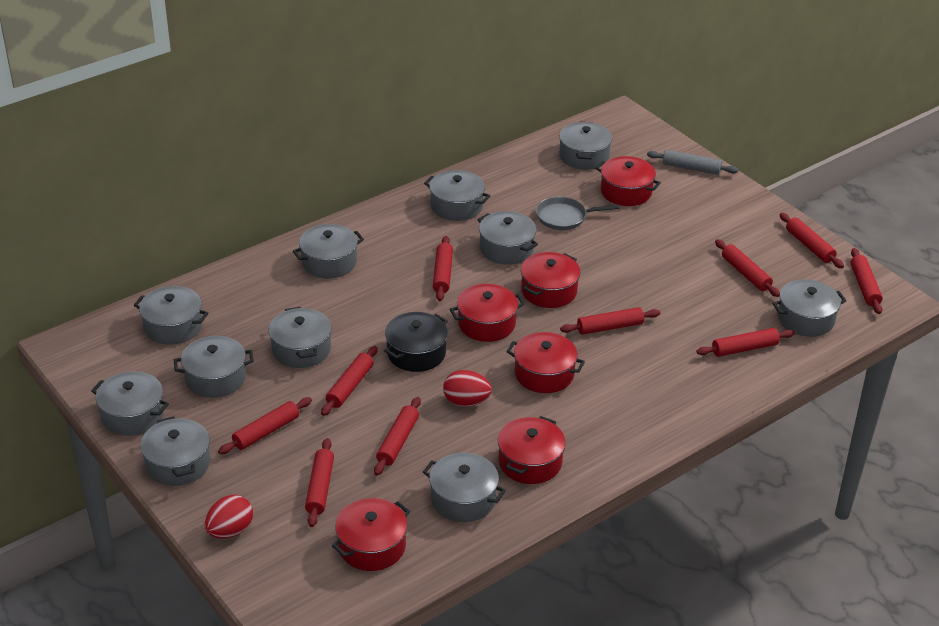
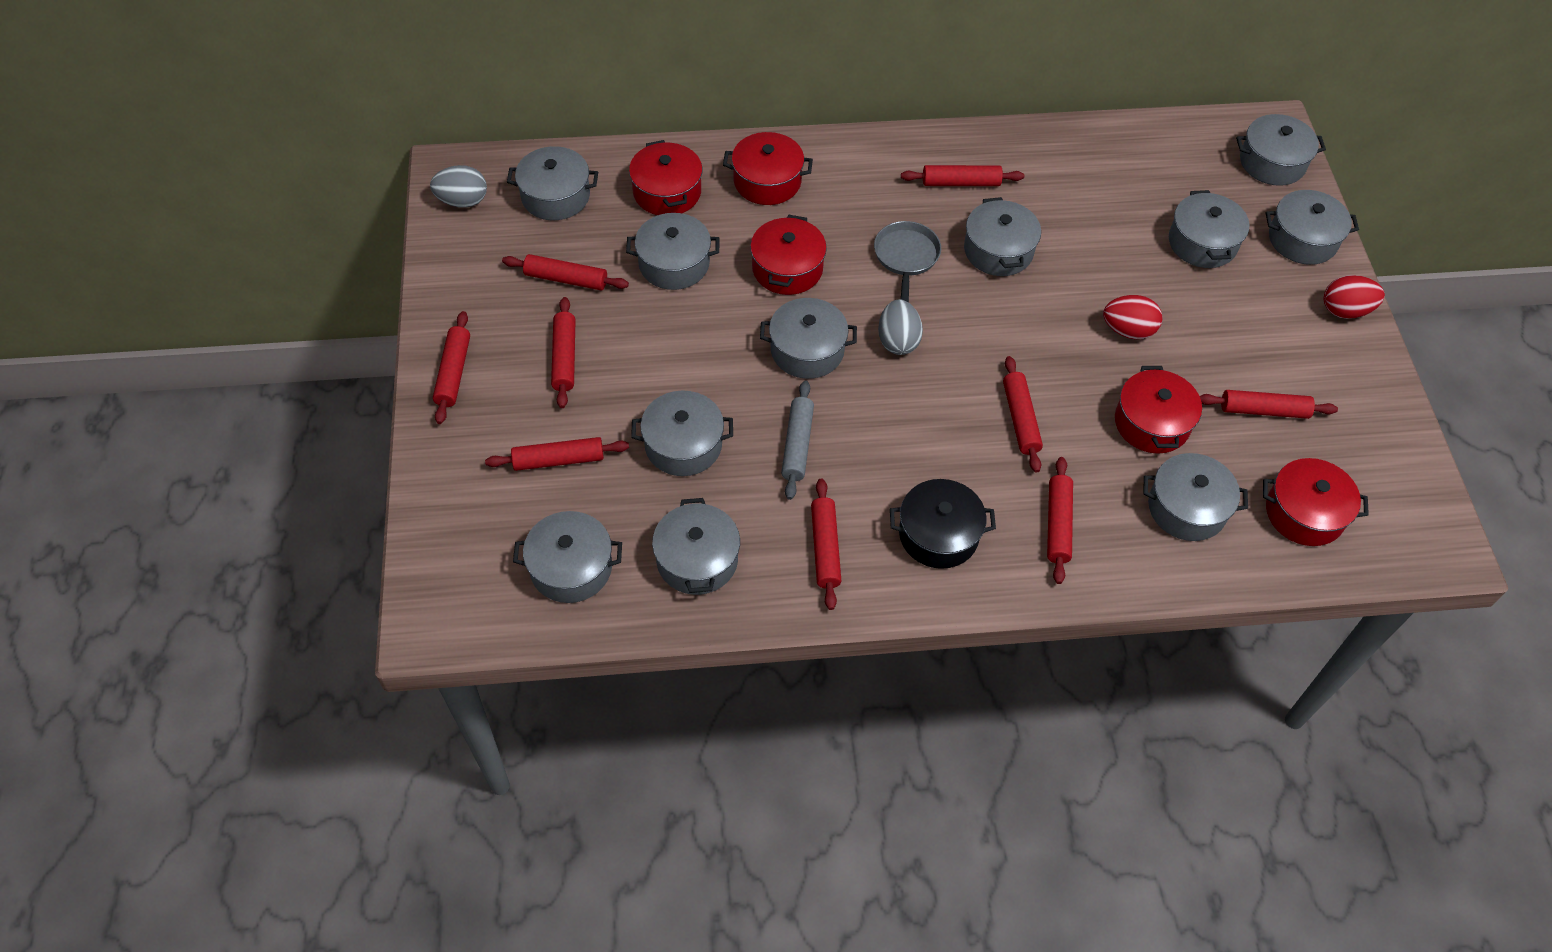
grey egg: none = 0 -> [430,165,487,208] [878,300,923,355] = 2
red pot: [332,498,410,571] [450,284,525,342] [498,416,566,484] [507,332,585,393] [521,252,580,308] [596,156,661,206] = 6 -> [629,140,703,215] [723,132,813,205] [750,214,827,295] [1115,366,1202,454] [1263,458,1369,546] = 5
red rolling pin: [218,397,312,454] [305,438,334,527] [321,346,378,416] [374,397,421,475] [433,236,453,301] [560,307,660,335] [696,328,795,357] [715,239,780,297] [779,213,844,268] [851,248,883,314] = 10 -> [433,311,470,424] [485,437,629,471] [502,254,629,290] [551,297,576,408] [811,479,841,610] [901,165,1024,186] [1003,356,1043,473] [1047,457,1073,584] [1200,390,1338,419] = 9

